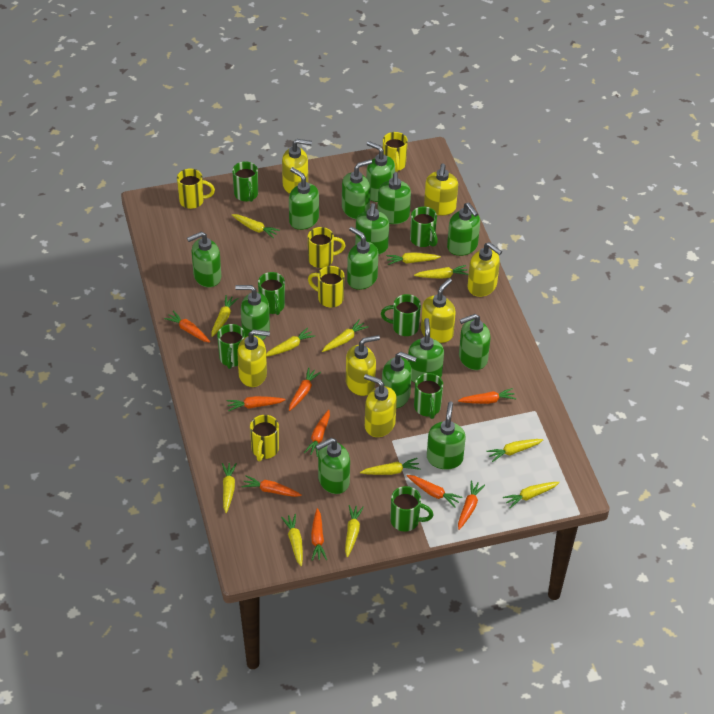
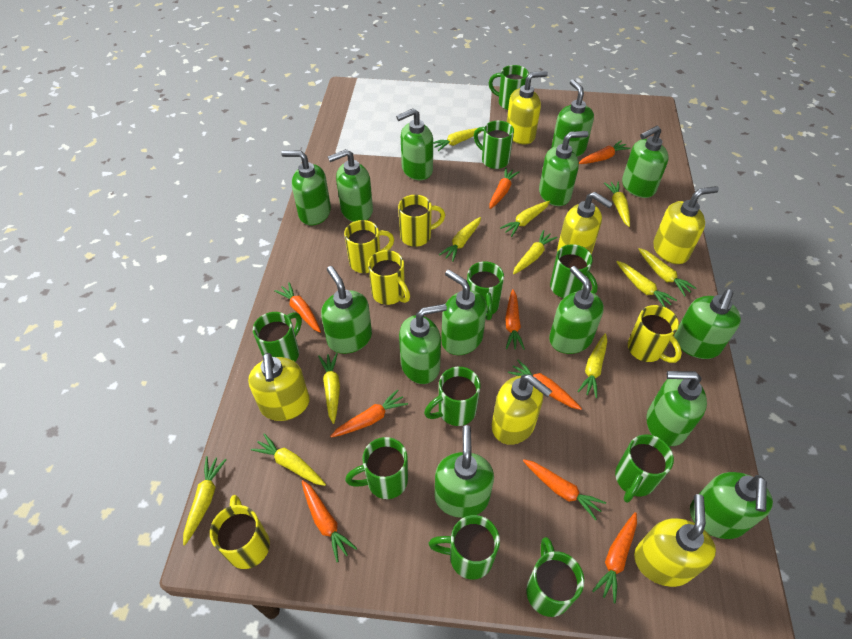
green mug: [217,324,245,369] [232,161,258,202] [258,272,285,315] [381,294,421,336] [390,486,433,532] [410,206,438,247] [414,373,443,419] = 7 -> [253,312,302,362] [345,437,408,499] [424,367,480,426] [428,515,500,579] [467,262,504,320] [474,121,514,169] [489,65,529,110] [526,537,584,617] [550,244,598,298] [615,435,674,503] = 10
yellow carrot: [212,295,239,337] [222,463,237,513] [232,214,280,238] [266,328,315,357] [281,514,303,567] [322,319,369,352] [345,505,364,557] [360,458,420,475] [386,252,441,265] [414,265,469,279] [486,439,543,462] [503,482,560,508] = 12 -> [183,456,227,545] [251,433,326,486] [318,353,340,424] [433,128,480,151] [439,217,481,262] [500,201,550,237] [513,230,557,274] [577,333,607,398] [604,181,630,227] [616,261,677,307] [638,248,697,296] = 11
yellow soap dispenser: [237,329,270,387] [282,139,312,194] [346,335,380,396] [364,374,397,437] [421,278,456,343] [424,164,458,216] [468,242,502,297] = 7 -> [248,353,310,421] [492,374,552,445] [507,71,548,144] [557,192,613,254] [634,494,716,587] [653,186,719,264] = 6

